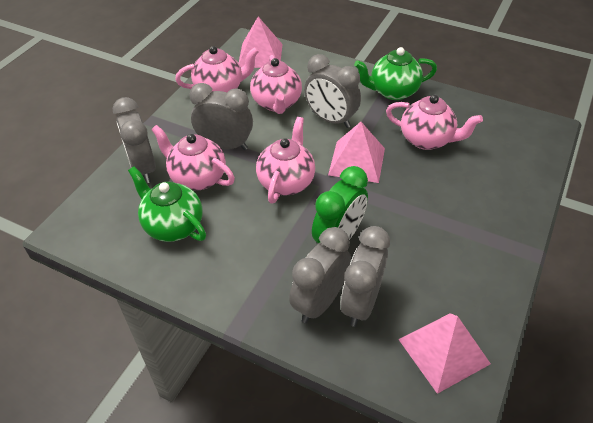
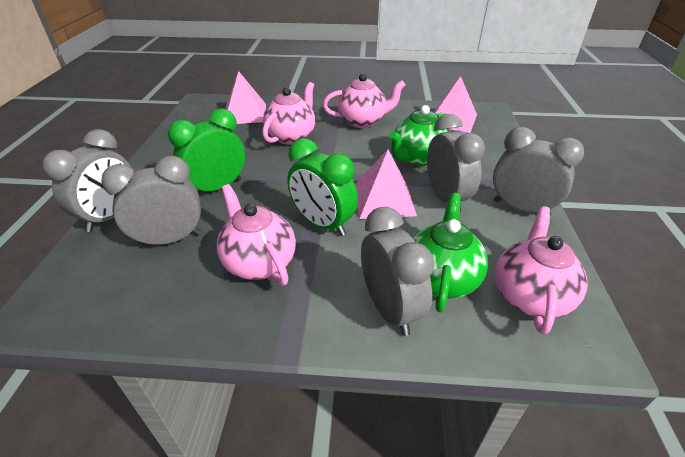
green clock: [312,166,368,243] = 1 -> [168,108,245,194] [287,138,358,236] = 2
pink teapot: [151,125,235,191] [175,46,259,92] [250,55,302,114] [256,117,315,203] [386,95,483,150] = 5 -> [217,184,296,286] [262,82,315,145] [323,73,406,128] [495,206,588,334] = 4

